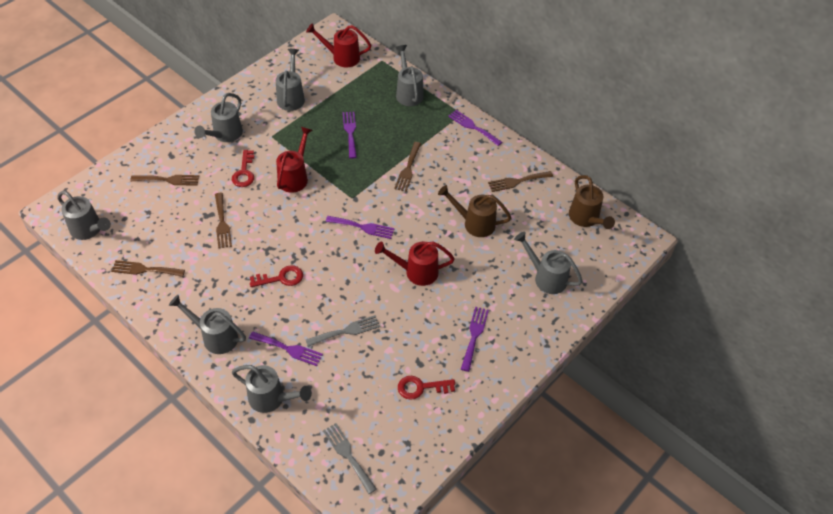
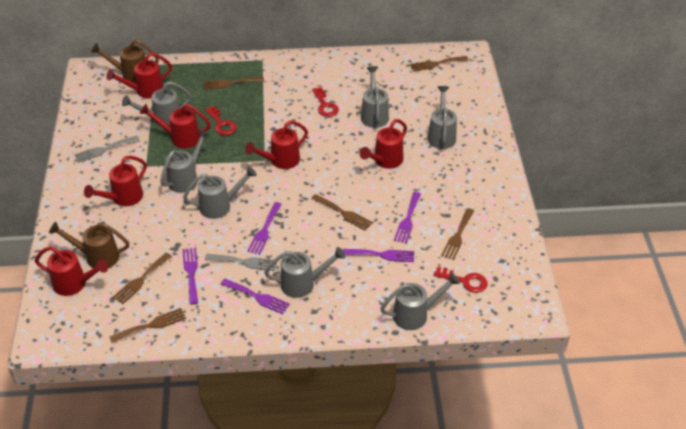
brown fork: [111,260,185,277] [130,175,199,186] [215,193,232,249] [394,142,421,192] [488,171,553,192] = 5 -> [109,308,186,343] [113,252,172,304] [204,77,264,90] [312,194,373,231] [410,56,469,72] [441,208,474,260] = 6
red watering can: [276,127,312,193] [306,23,371,67] [375,241,455,286] = 3 -> [35,246,109,296] [84,156,147,206] [106,53,172,99] [140,104,211,148] [245,121,308,169] [359,119,407,169] = 6

